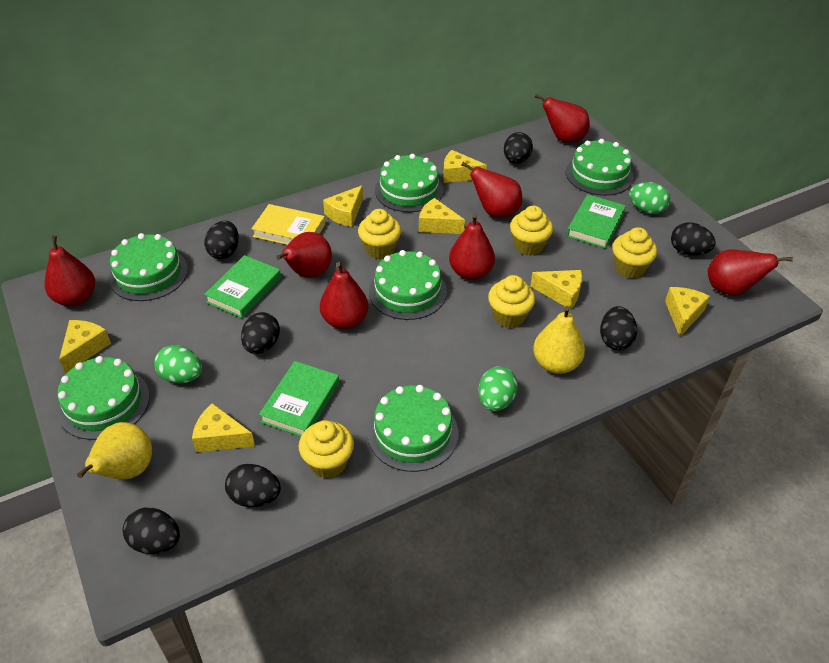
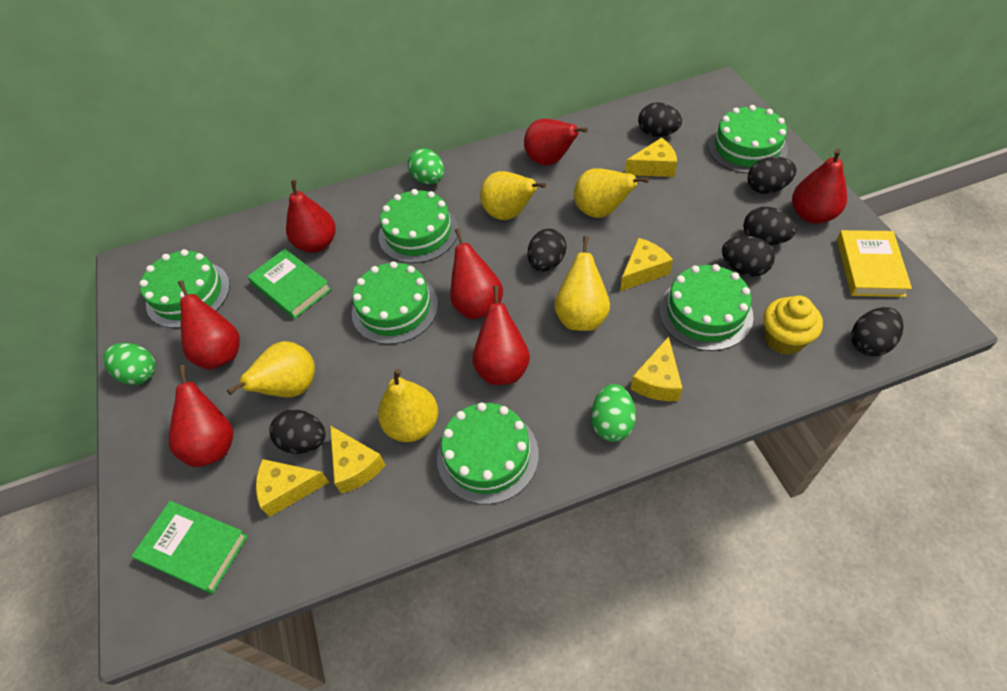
green book: [204,255,281,318] [259,361,339,436] [567,194,626,249] = 3 -> [132,501,248,594] [247,249,332,319] = 2
yellow cheese: [59,320,111,374] [192,403,255,452] [323,185,363,227] [419,198,465,234] [443,150,487,183] [530,270,582,310] [665,287,710,337] = 7 -> [256,459,329,517] [330,426,386,494] [620,238,673,291] [625,138,677,177] [631,336,683,401] = 5
yellow cupcake: [299,420,354,478] [358,209,401,259] [488,275,535,328] [510,206,553,256] [612,227,657,278] = 5 -> [763,296,823,355] = 1
yellow pear: [77,422,152,479] [533,306,585,374] = 2 -> [227,341,315,397] [378,369,438,442] [480,171,546,220] [554,236,610,331] [574,168,649,218] = 5

